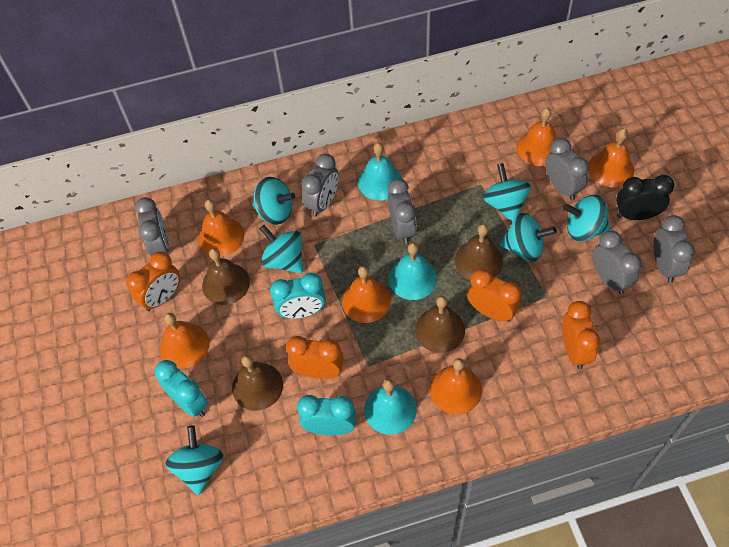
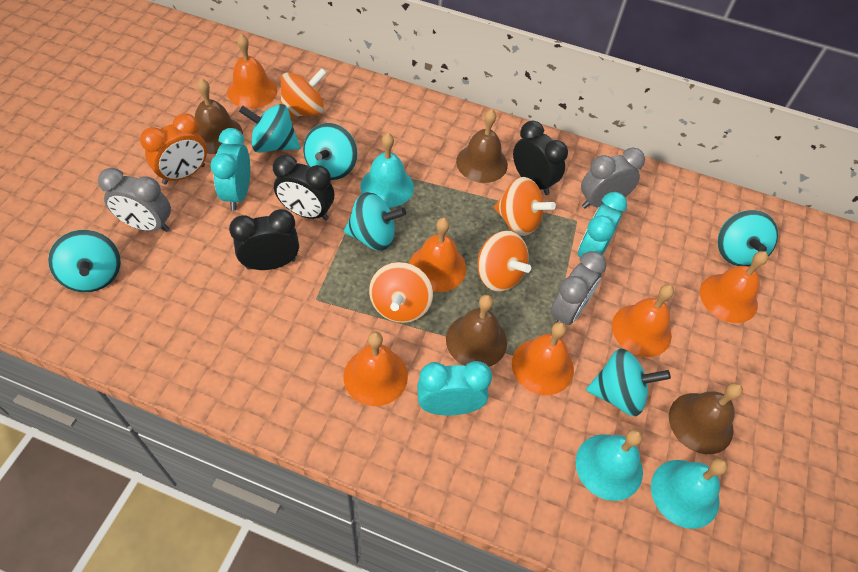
black clock: [616,175,674,220] = 1 -> [229,209,299,270] [273,155,335,220] [513,121,568,195] = 3
grey clock: [135,197,169,256] [301,153,339,217] [388,178,416,244] [545,138,589,200] [592,230,642,294] [654,215,695,283] = 6 -> [98,168,171,232] [550,251,606,325] [581,147,645,209] = 3
orange clock: [126,252,180,311] [286,336,344,379] [467,269,521,322] [562,301,600,369] = 4 -> [140,113,207,185] = 1
orange spinning top: none = 0 -> [280,68,327,118] [369,262,433,323] [478,231,531,292] [494,177,556,236] = 4

